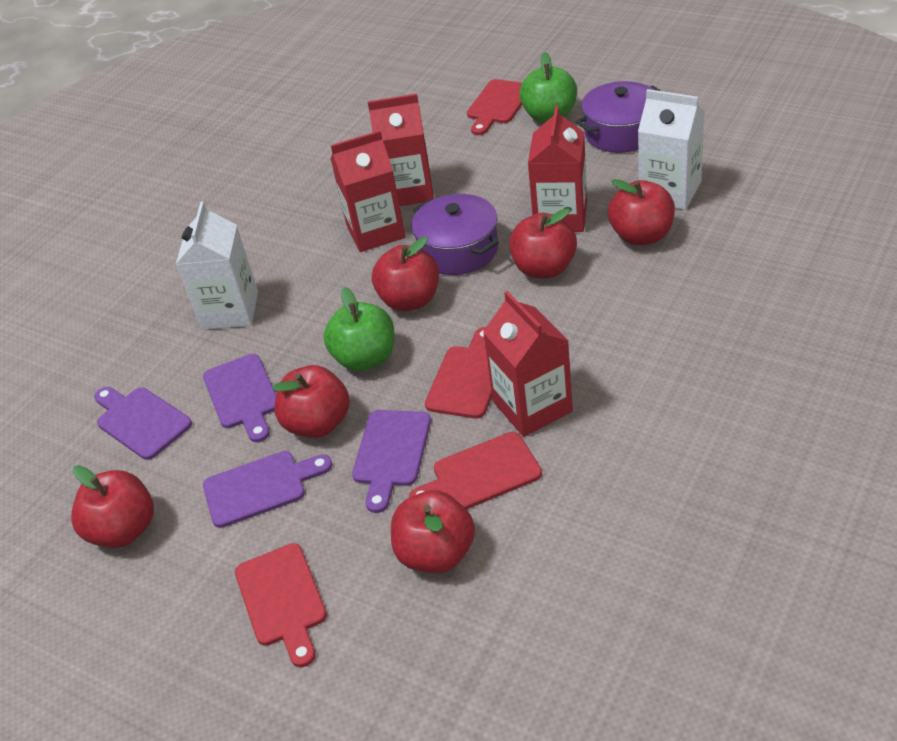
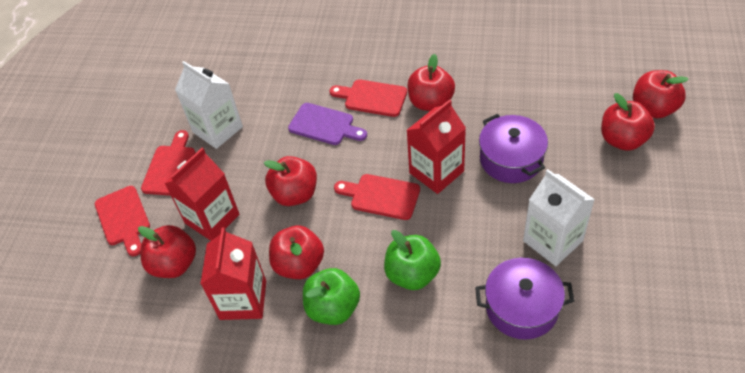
purple cutting board: [94,387,192,460] [203,354,276,442] [203,451,332,528] [352,410,431,513] = 4 -> [288,103,367,145] = 1
red carton: [331,130,406,252] [368,94,434,206] [483,291,573,437] [528,106,587,232] = 4 -> [164,148,240,241] [200,227,266,320] [407,99,466,194] = 3

